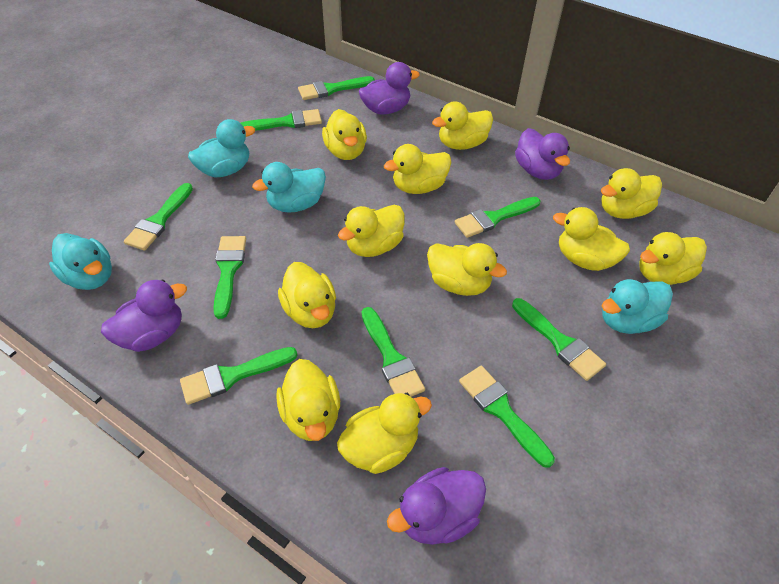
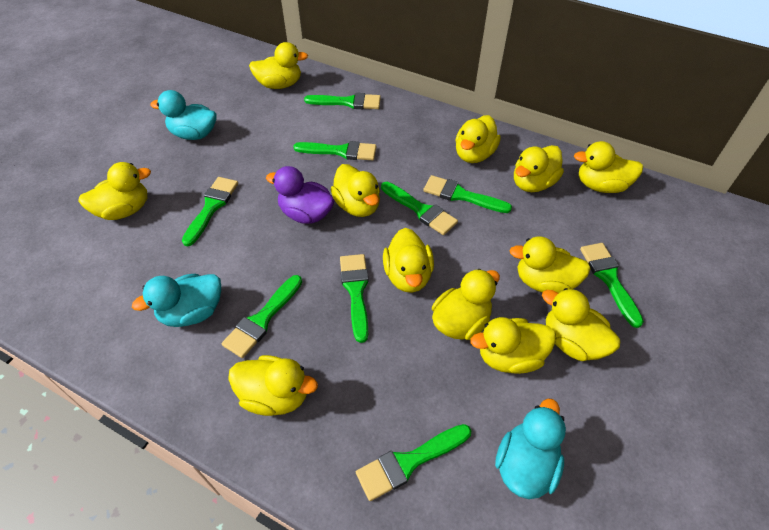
purple duck: [101,279,187,352] [359,62,420,114] [387,467,486,545] [515,128,570,180] = 4 -> [266,166,335,224] = 1
turquoise duck: [49,233,112,290] [188,119,255,178] [252,162,326,213] [602,279,673,334] = 4 -> [132,274,221,327] [150,90,217,140] [495,398,566,499] = 3
yellow duck: [276,359,340,441] [278,262,336,328] [322,109,367,160] [337,393,432,474] [338,205,405,257] [384,144,451,194] [427,243,507,296] [432,101,493,150] [553,207,630,271] [601,168,662,219] [639,232,707,285] = 11 -> [78,162,151,220] [228,355,318,416] [249,42,308,89] [331,164,380,217] [383,228,434,293] [432,269,500,340] [455,115,501,163] [470,317,556,374] [509,236,591,293] [514,145,564,192] [542,288,620,361] [574,141,643,193] = 12

